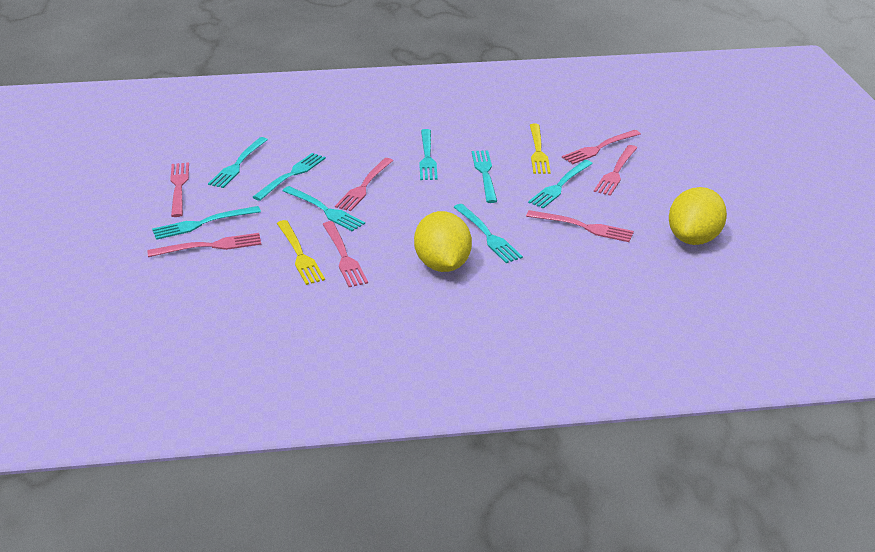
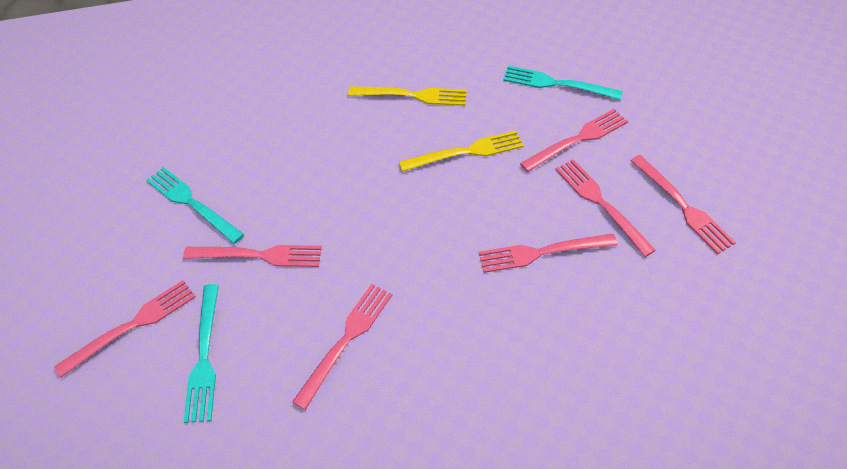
turquoise fork: [152,206,261,240] [208,137,268,188] [253,153,326,201] [282,186,365,231] [419,129,438,180] [454,204,523,263] [472,150,497,203] [528,160,593,209] = 8 -> [146,167,244,244] [184,284,219,423] [503,66,623,100] = 3
yellow lemon: [414,211,472,272] [669,187,727,245] = 2 -> none = 0

